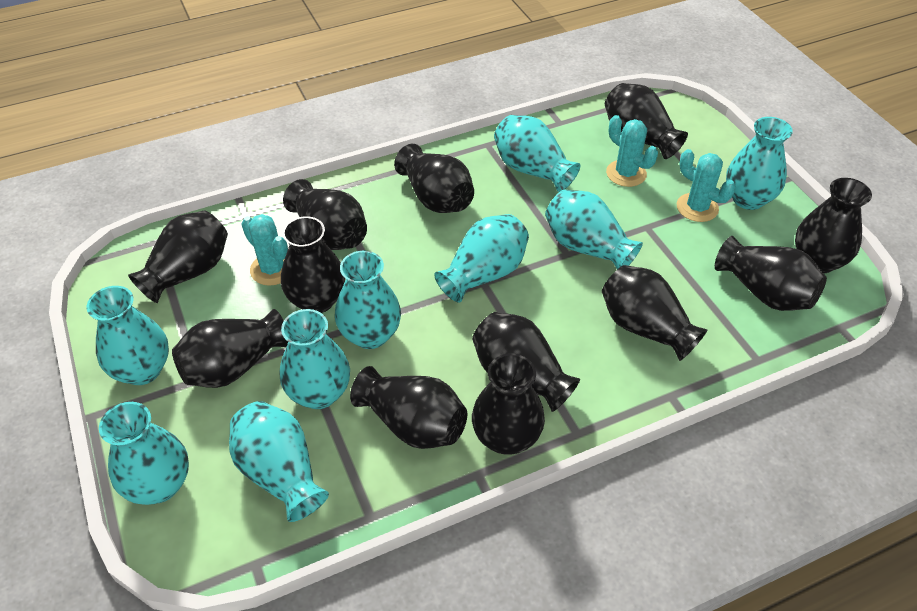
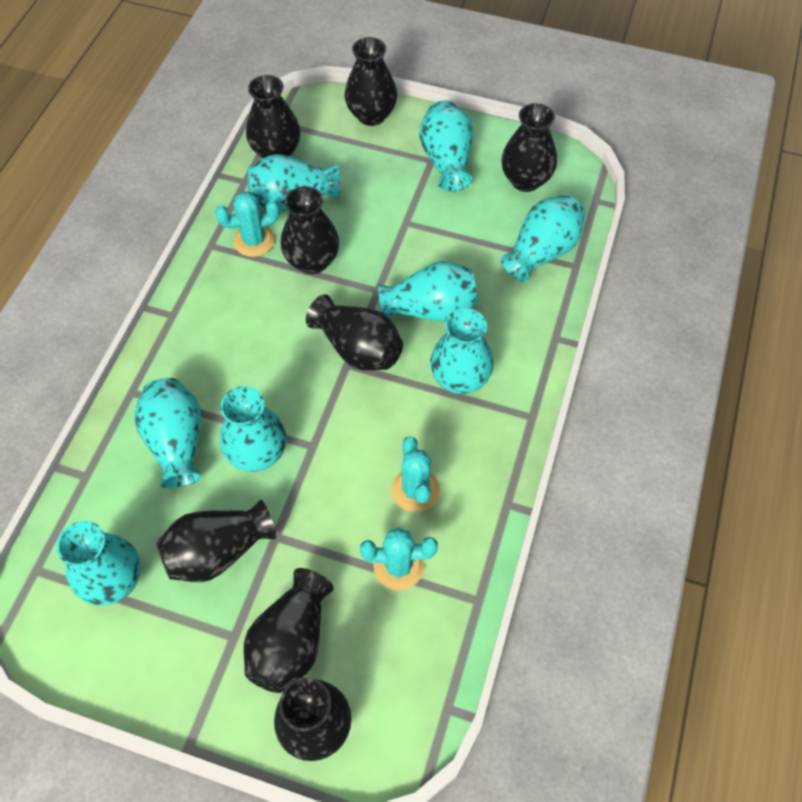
black vase: [128,210,228,303] [172,309,288,388] [281,216,345,313] [283,179,367,250] [350,366,467,449] [394,144,474,213] [472,312,580,412] [472,353,545,455] [602,265,707,361] [605,83,688,159] [715,236,827,311] [795,178,872,273] = 12 -> [156,500,276,582] [244,568,334,693] [246,75,300,158] [274,677,352,761] [281,186,339,274] [306,294,403,371] [344,37,397,126] [501,103,557,192] = 8
turquoise vase: [87,286,169,385] [99,402,189,505] [229,401,329,522] [280,309,350,409] [335,251,401,349] [434,214,529,303] [494,115,581,192] [545,190,643,269] [726,117,793,210] = 9 -> [56,521,141,606] [134,378,202,488] [220,386,286,472] [247,154,340,212] [378,261,478,322] [419,100,473,192] [430,308,494,394] [500,195,585,283] = 8

